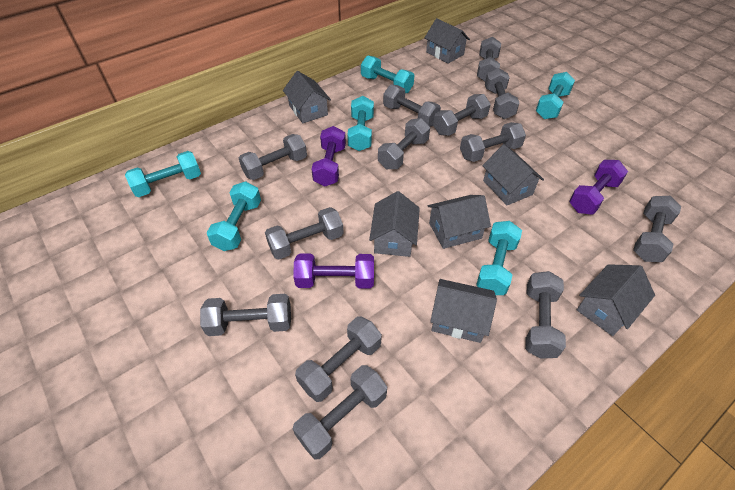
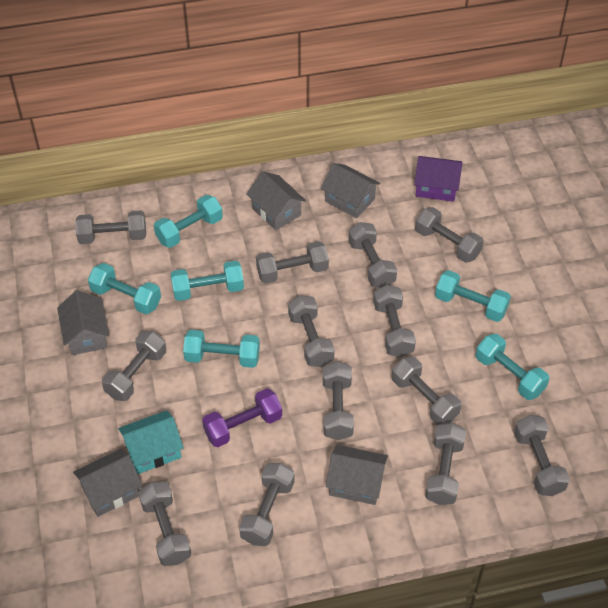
grey house: [283,71,331,123] [369,191,420,257] [424,18,470,64] [427,195,491,249] [430,279,497,343] [482,144,544,205] [577,264,655,336] = 7 -> [57,290,109,355] [73,448,143,517] [246,171,306,230] [321,163,380,218] [326,445,388,505] = 5
purple dumbbell: [293,253,374,289] [311,126,346,186] [569,160,628,215] = 3 -> [202,388,282,447] = 1
purple house: none = 0 -> [414,156,462,202] = 1
turquoise house: none = 0 -> [118,410,184,474] = 1

